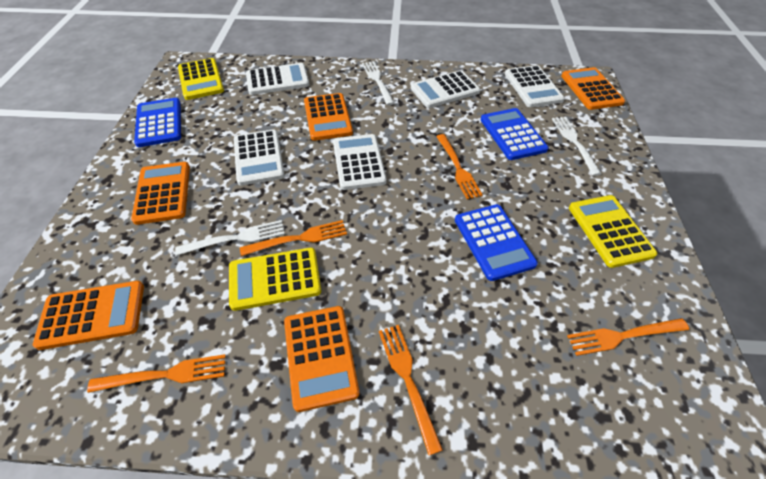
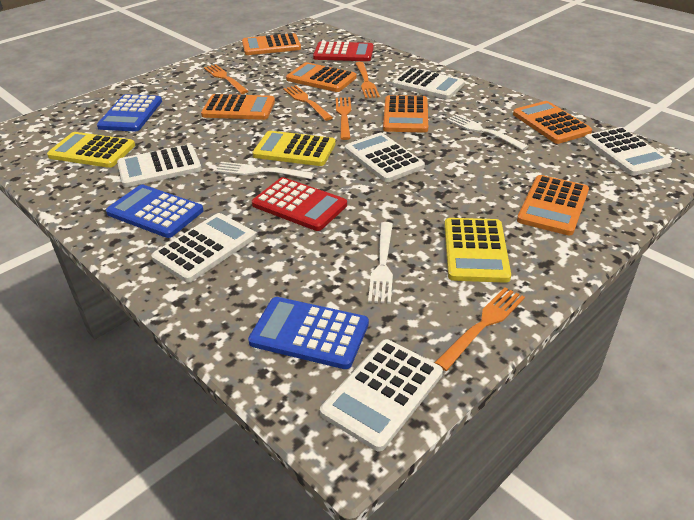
orange calculator: [33,281,144,350] [131,162,190,225] [284,306,360,412] [304,93,353,141] [561,67,625,110] = 5 -> [201,94,275,120] [242,33,301,55] [286,62,357,92] [383,95,428,133] [513,101,592,144] [517,175,589,236] = 6
red calculator: none = 0 -> [252,177,347,231] [313,41,374,61] = 2
white calculator: [234,129,285,186] [246,63,309,95] [333,134,387,190] [411,70,480,108] [505,65,564,107] = 5 -> [117,144,202,187] [151,213,256,282] [320,339,443,451] [345,133,425,182] [392,68,465,99] [584,127,672,176] = 6

